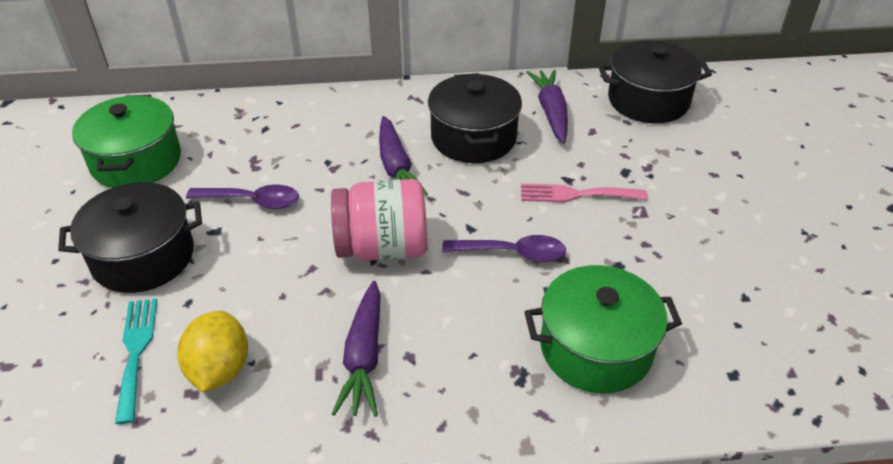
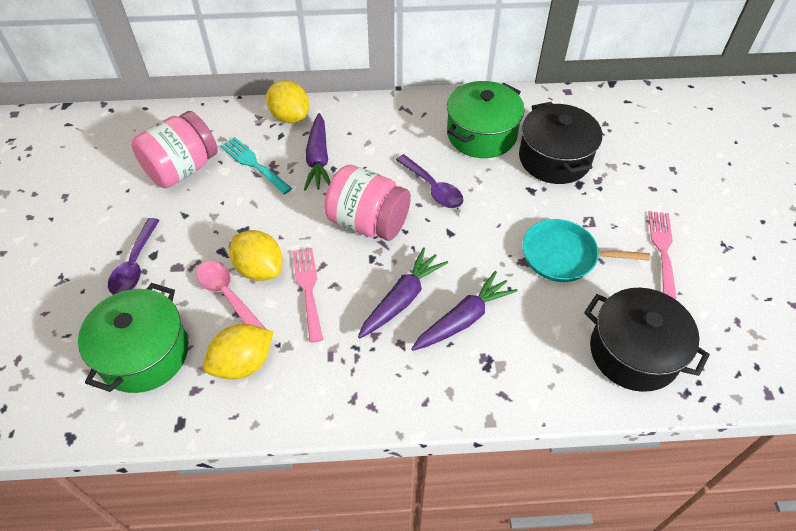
black pot: [58,182,202,293] [428,73,522,163] [599,40,712,123] = 3 -> [519,102,602,184] [584,288,710,392] = 2
pink fork: [521,184,647,202] = 1 -> [292,248,323,343] [648,211,676,299] = 2
pink jar: [331,179,427,261] = 1 -> [131,111,218,188] [324,165,411,241] = 2
pink spoon: none = 0 -> [196,261,266,329] = 1
turquoise pan: none = 0 -> [522,219,650,282] = 1
yellow lemon: [178,311,248,393] = 1 -> [203,324,273,380] [230,230,283,281] [266,80,309,123] = 3

